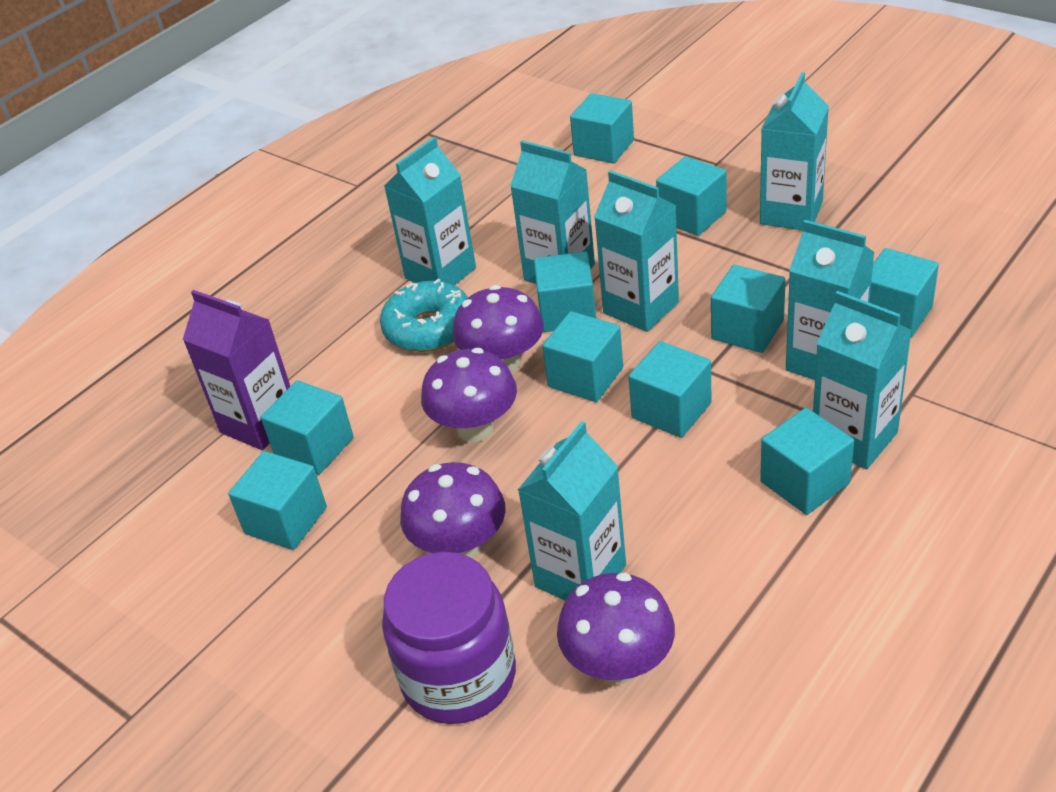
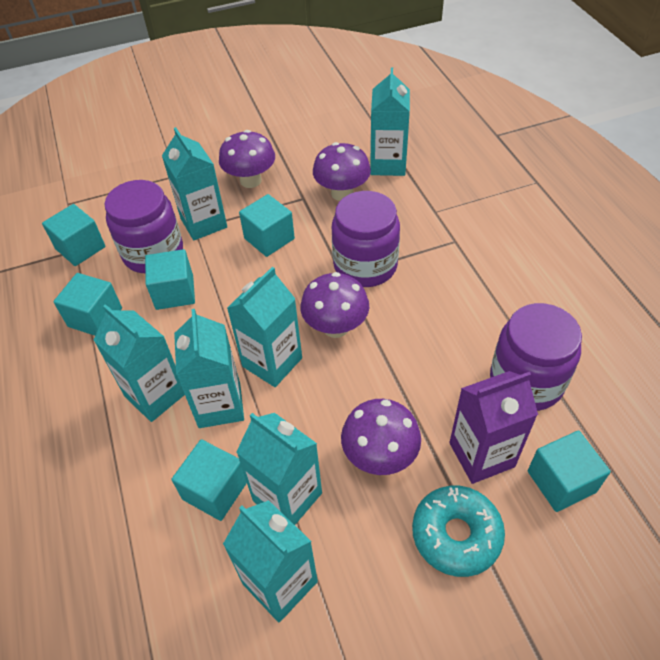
purple jar: [382,552,516,724] = 1 -> [104,180,183,273] [332,191,400,287] [490,303,582,411] = 3
turquoise cube: [228,451,327,550] [261,380,354,475] [534,252,596,332] [542,311,623,402] [570,93,634,164] [628,341,712,438] [656,156,727,236] [711,265,786,353] [760,408,854,515] [869,248,939,338] = 10 -> [42,204,106,266] [53,273,122,336] [145,249,195,310] [172,439,247,521] [239,194,295,257] [528,430,611,512] = 6

